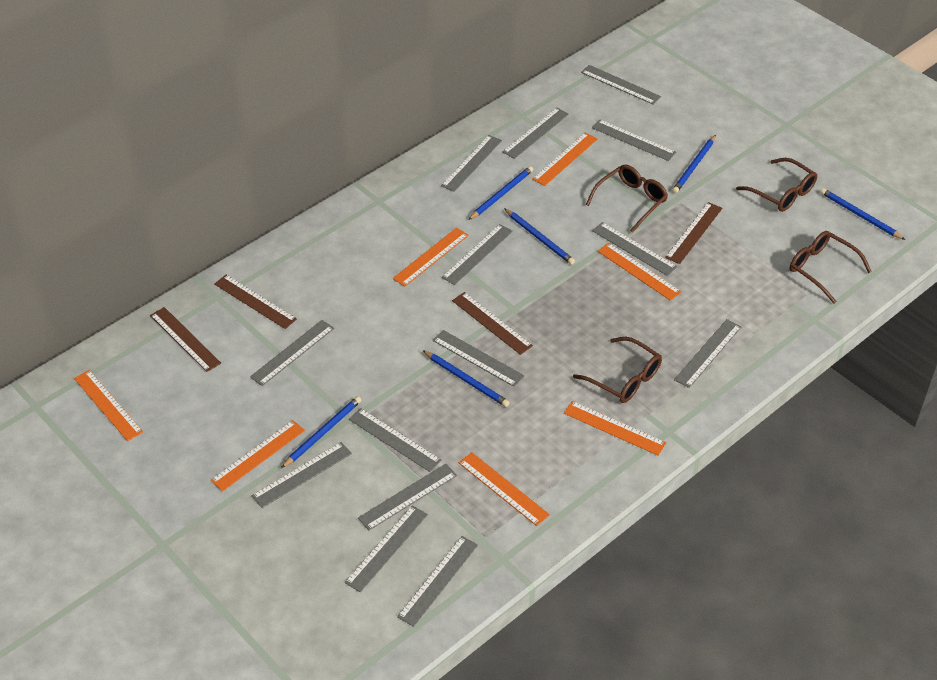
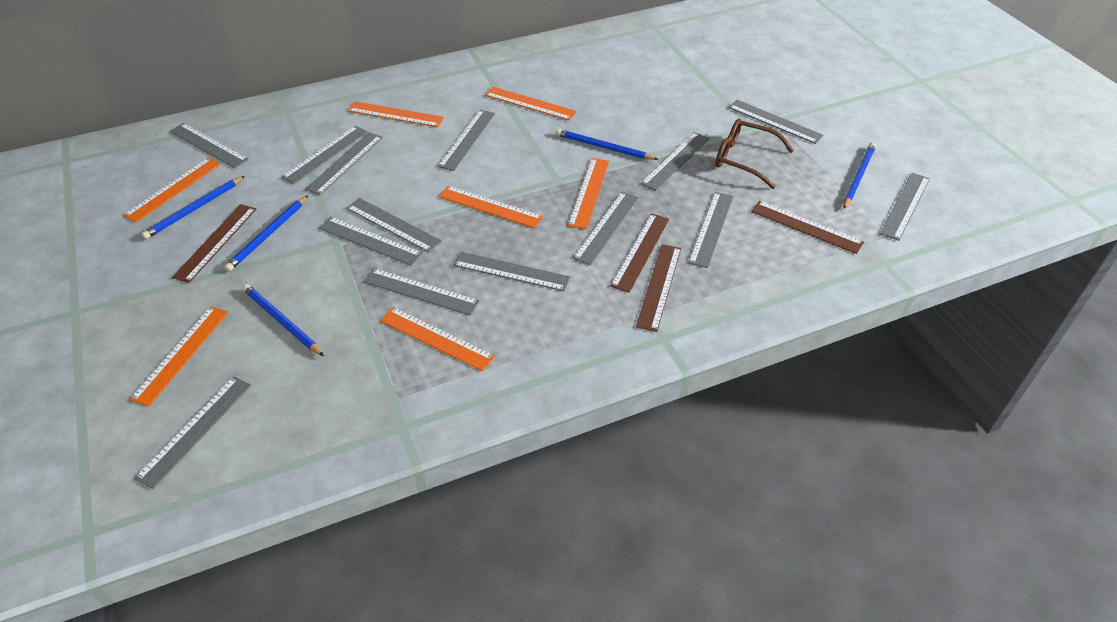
blue pencil: [281,396,361,468] [422,350,510,407] [468,166,533,220] [504,208,575,265] [672,135,716,193] [820,188,905,240] = 6 -> [142,176,245,239] [224,195,308,271] [242,284,324,356] [556,129,658,160] [843,142,876,209] = 5
brown glasses: [573,337,662,403] [586,165,668,233] [736,158,817,212] [790,231,872,303] = 4 -> [716,118,794,189] = 1

